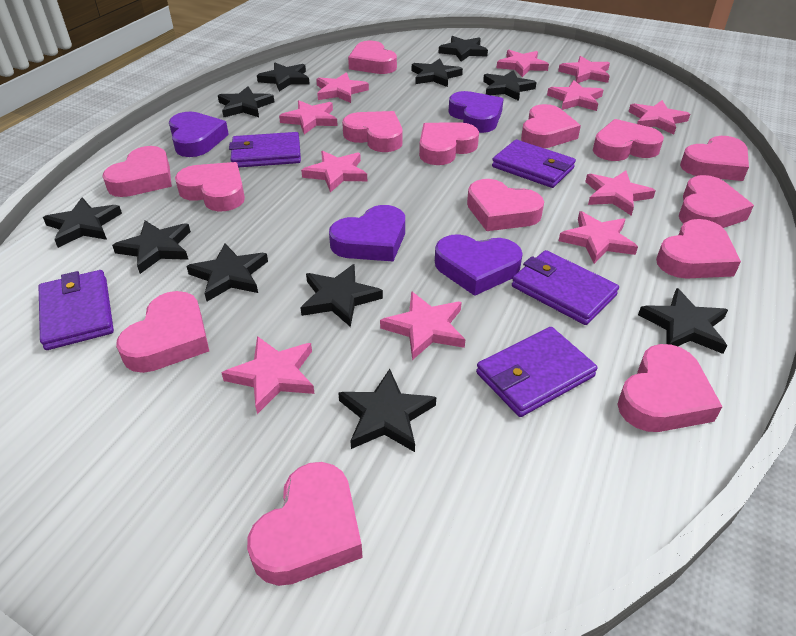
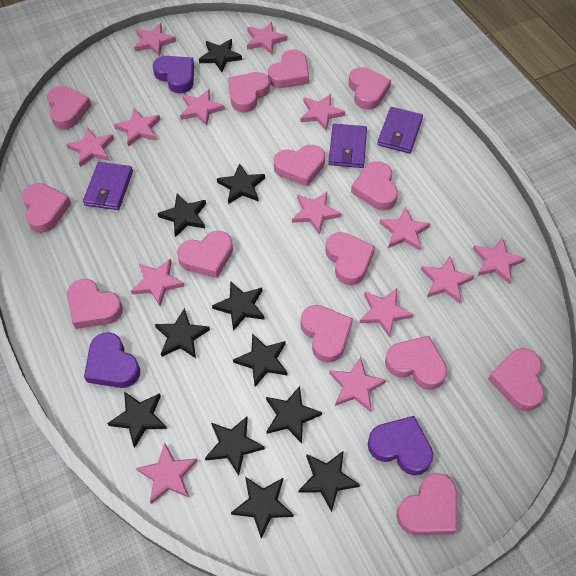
pink star: [222,336,315,414] [279,100,338,134] [301,151,367,193] [316,72,369,103] [380,291,465,360] [497,50,549,77] [547,80,603,111] [558,56,610,83] [559,211,638,264] [585,171,656,216] [629,100,690,135] = 11 -> [66,127,114,167] [114,109,160,147] [131,259,185,306] [134,23,176,56] [136,443,197,504] [180,89,225,126] [247,22,287,54] [292,192,342,235] [300,94,345,131] [329,357,386,412] [359,289,414,338] [380,207,431,251] [421,256,474,303] [473,237,526,284] = 14
purple heart: [169,111,229,157] [329,205,405,261] [435,234,523,296] [448,91,504,133] = 4 -> [84,332,140,388] [153,56,194,93] [368,416,433,475] = 3
purple wallet: [39,270,114,350] [229,132,301,168] [476,327,598,417] [492,140,576,188] [512,250,619,325] = 5 -> [83,162,133,210] [328,124,367,168] [377,107,423,153] = 3

